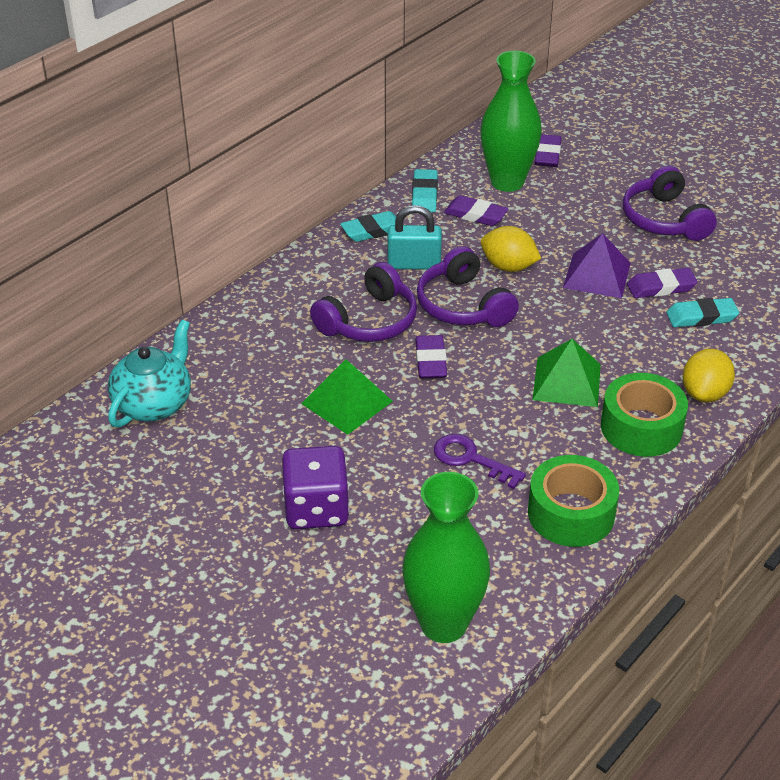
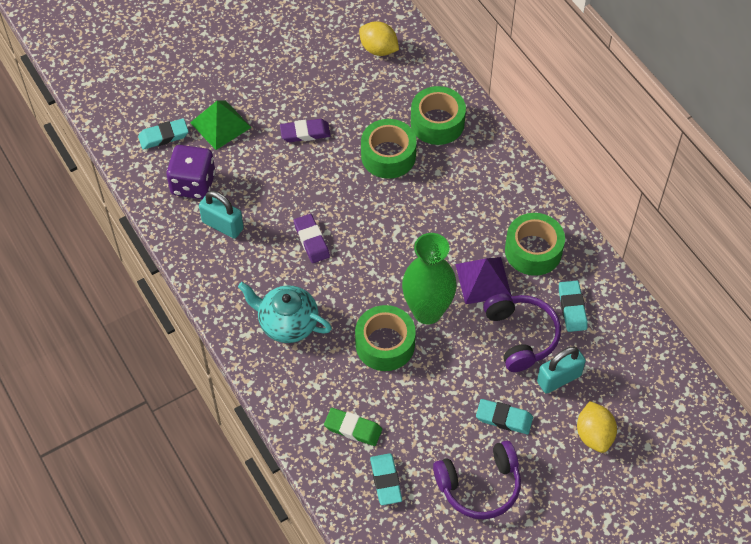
green eraser: none = 0 -> [324,408,382,446] = 1
green pyramid: [301,359,393,435] [532,339,601,407] = 2 -> [190,100,252,150] = 1
green tape: [528,455,619,547] [601,373,688,457] = 2 -> [355,305,416,371] [361,119,417,179] [411,86,466,145] [505,213,565,276] = 4
green vase: [402,472,490,643] [480,51,542,192] = 2 -> [402,233,457,324] = 1
purple eraser: [415,335,447,378] [444,195,508,226] [535,134,561,167] [627,268,698,298] = 4 -> [280,119,331,142] [294,214,330,263] = 2
purple headphones: [310,262,417,342] [417,246,519,327] [623,166,717,241] = 3 -> [433,440,521,519] [483,293,561,372] = 2
purple key: [434,434,526,489] = 1 -> none = 0
turquoise eraser: [340,211,396,242] [412,169,438,212] [666,298,739,327] = 3 -> [138,118,189,150] [370,453,402,505] [476,399,533,434] [559,281,587,332] = 4
turquoise padlock: [388,205,442,270] = 1 -> [199,191,244,239] [537,347,586,394] = 2

